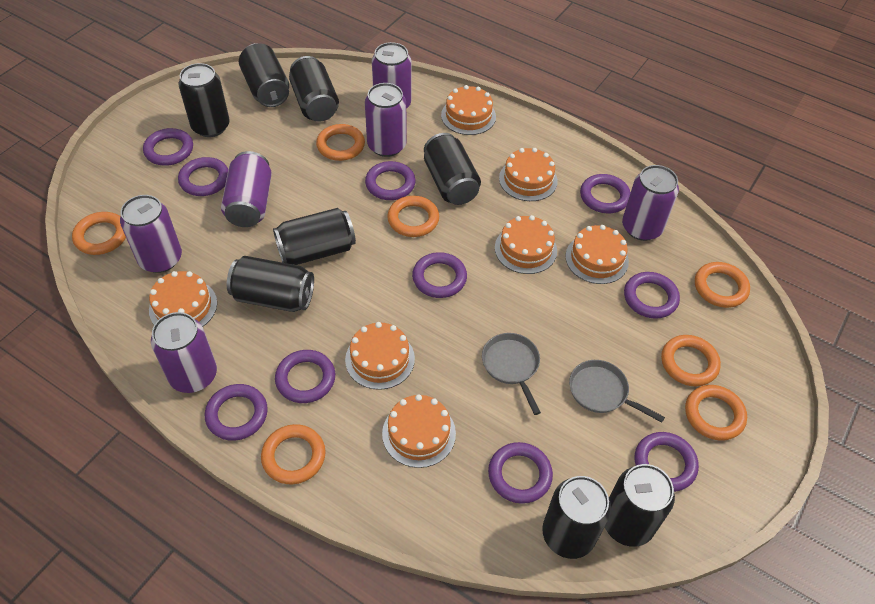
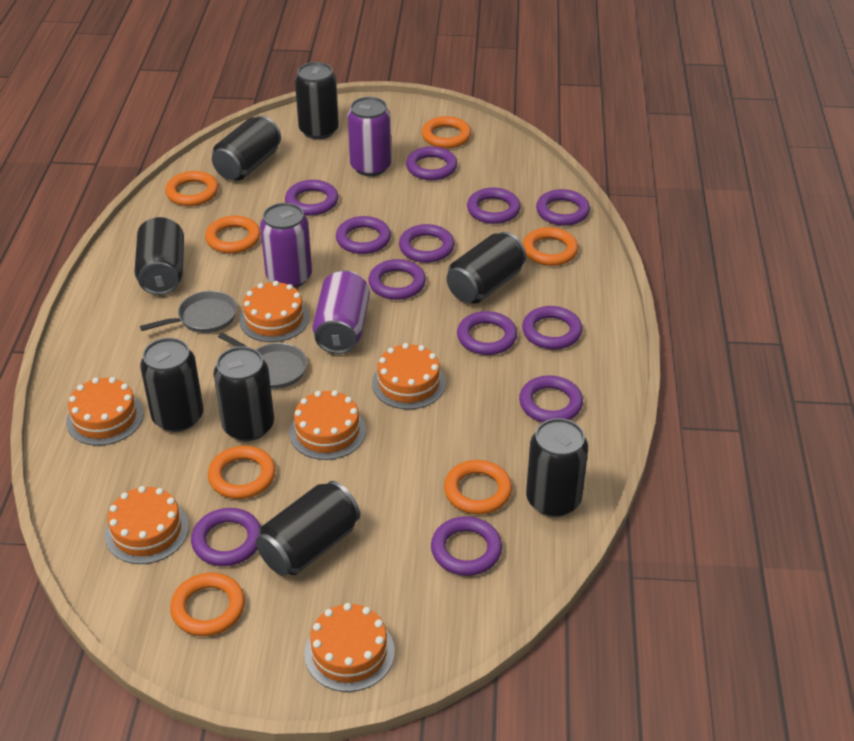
orange cake: [149,271,217,327] [345,322,415,390] [382,394,456,468] [441,85,496,135] [495,215,557,274] [499,148,558,201] [565,225,629,284] = 7 -> [66,377,143,446] [105,486,189,564] [239,281,309,342] [289,390,366,460] [304,603,395,692] [372,343,446,409] = 6
purple can: [120,195,182,273] [151,312,217,393] [221,151,272,227] [365,83,407,157] [372,42,411,109] [622,165,679,241] = 6 -> [260,203,312,288] [312,270,370,354] [348,97,392,176] = 3
purple ring: [143,128,193,166] [178,157,228,196] [205,384,268,441] [275,350,335,403] [365,161,416,200] [412,252,467,298] [488,442,553,504] [580,174,631,214] [624,272,680,319] [635,432,699,492] = 10 -> [191,508,261,566] [285,180,338,215] [336,216,391,254] [368,259,426,300] [399,224,455,263] [406,146,457,180] [431,516,502,576] [457,311,517,355] [467,188,521,224] [519,375,583,422] [522,306,582,349] [536,189,590,226] = 12

